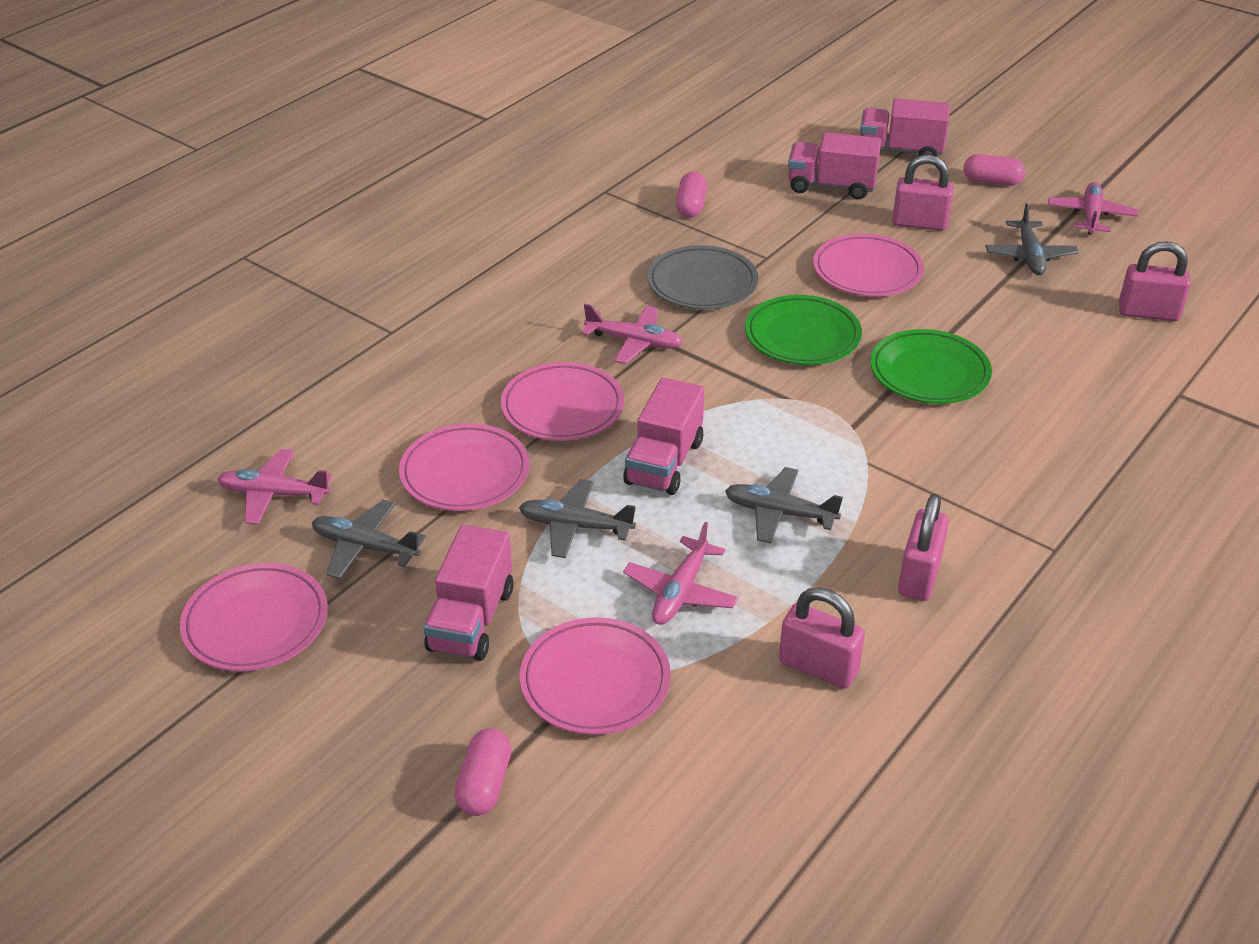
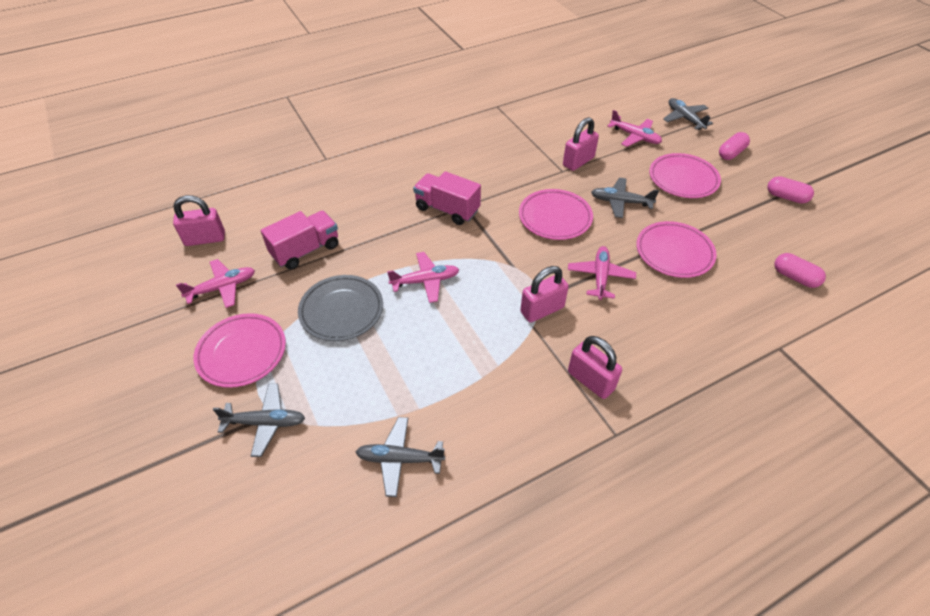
green plate: [745,295,862,365] [870,329,992,404] = 2 -> none = 0
pink plate: [180,563,328,671] [399,424,530,511] [501,362,624,441] [520,617,671,735] [813,234,924,297] = 5 -> [193,313,286,388] [519,189,593,240] [636,221,717,278] [649,153,721,198] = 4
pink truck: [423,525,513,661] [623,377,704,495] [788,132,881,199] [860,99,950,156] = 4 -> [261,211,338,270] [413,171,481,225] = 2

